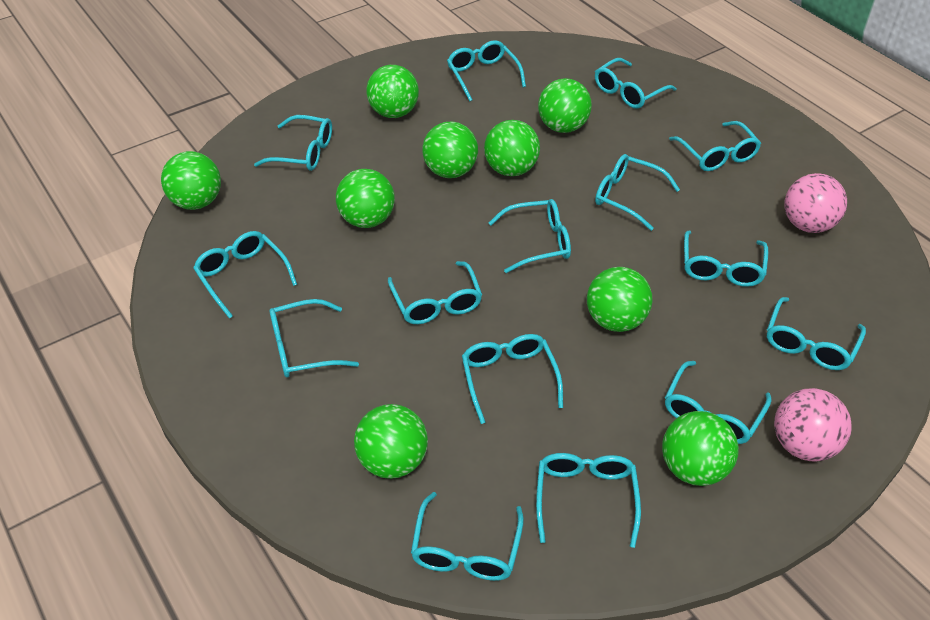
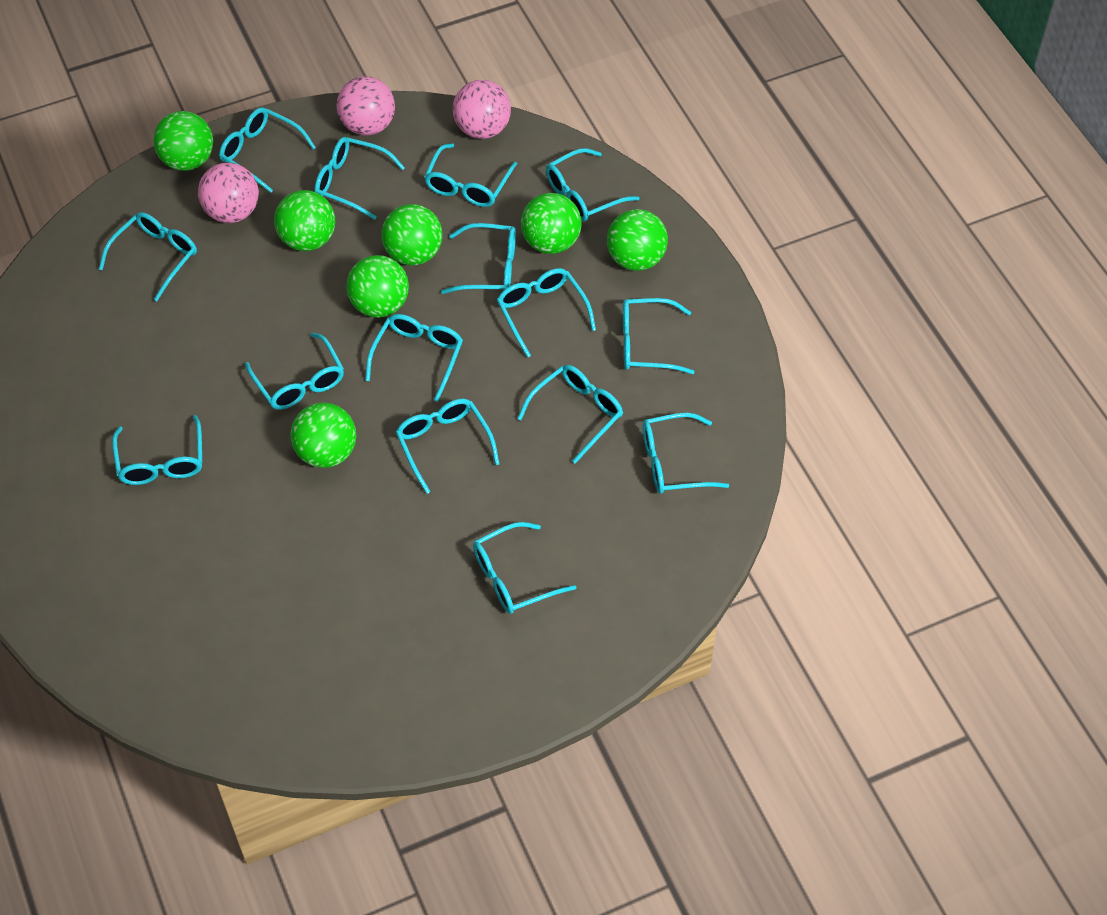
green ball: [161,151,221,210] [336,169,395,228] [354,404,428,479] [366,65,419,118] [422,122,478,178] [484,120,540,176] [538,78,592,133] [587,267,653,332] [662,411,739,486] = 9 -> [153,111,213,171] [274,190,335,251] [290,402,356,468] [346,255,409,318] [381,204,443,265] [521,193,582,254] [607,209,668,271] = 7
pink ball: [774,388,851,462] [784,173,847,233] = 2 -> [198,163,259,223] [336,76,395,135] [453,80,511,139] = 3

